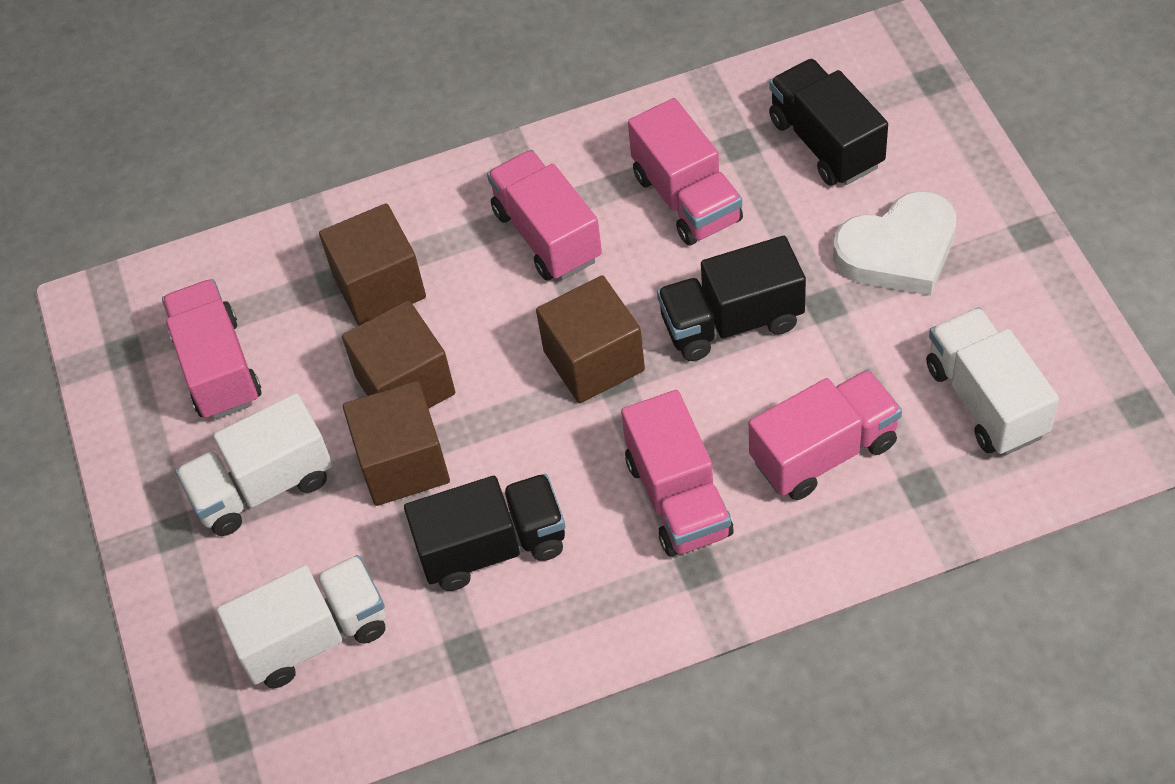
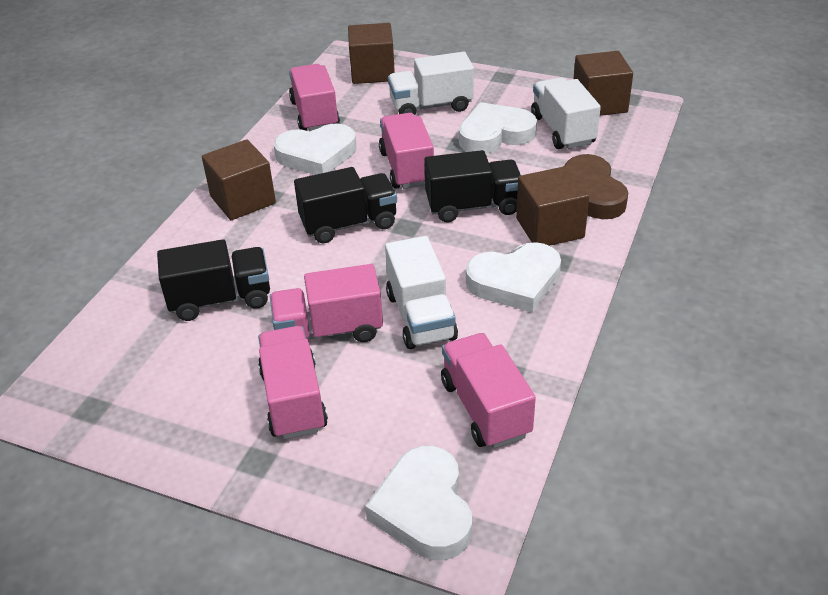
brown heart: none = 0 -> [564,154,628,219] = 1
white heart: [833,191,957,296] = 1 -> [274,124,356,175] [365,446,472,560] [459,102,537,154] [466,242,561,313] = 4

